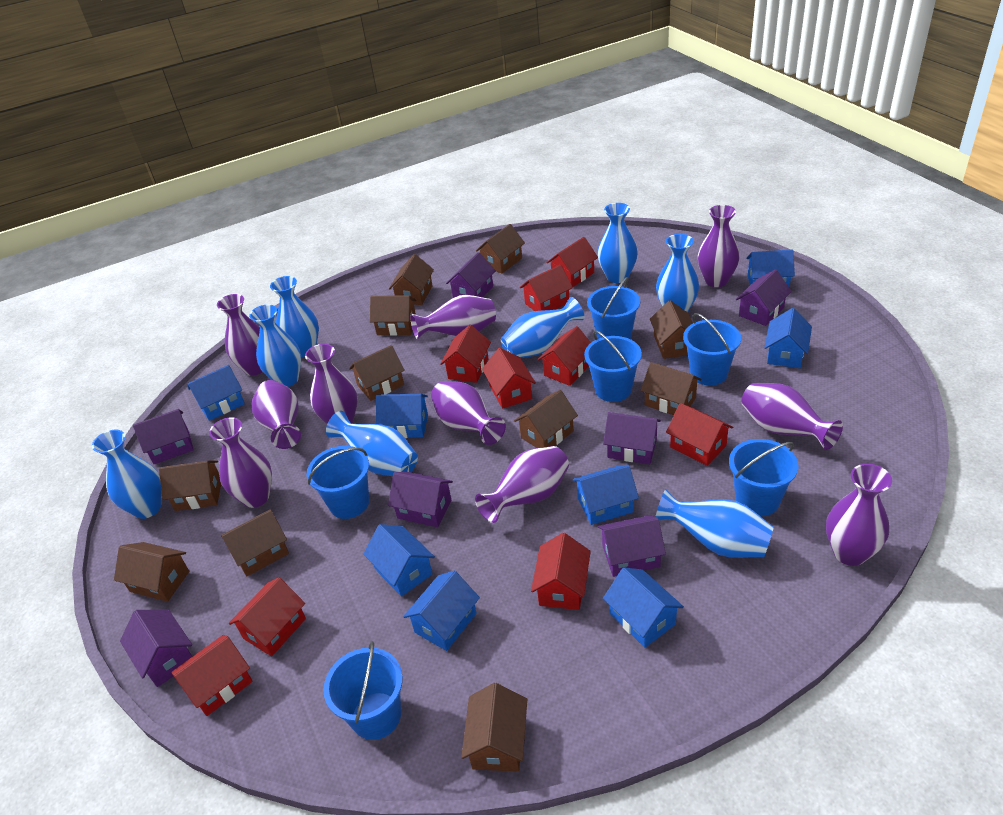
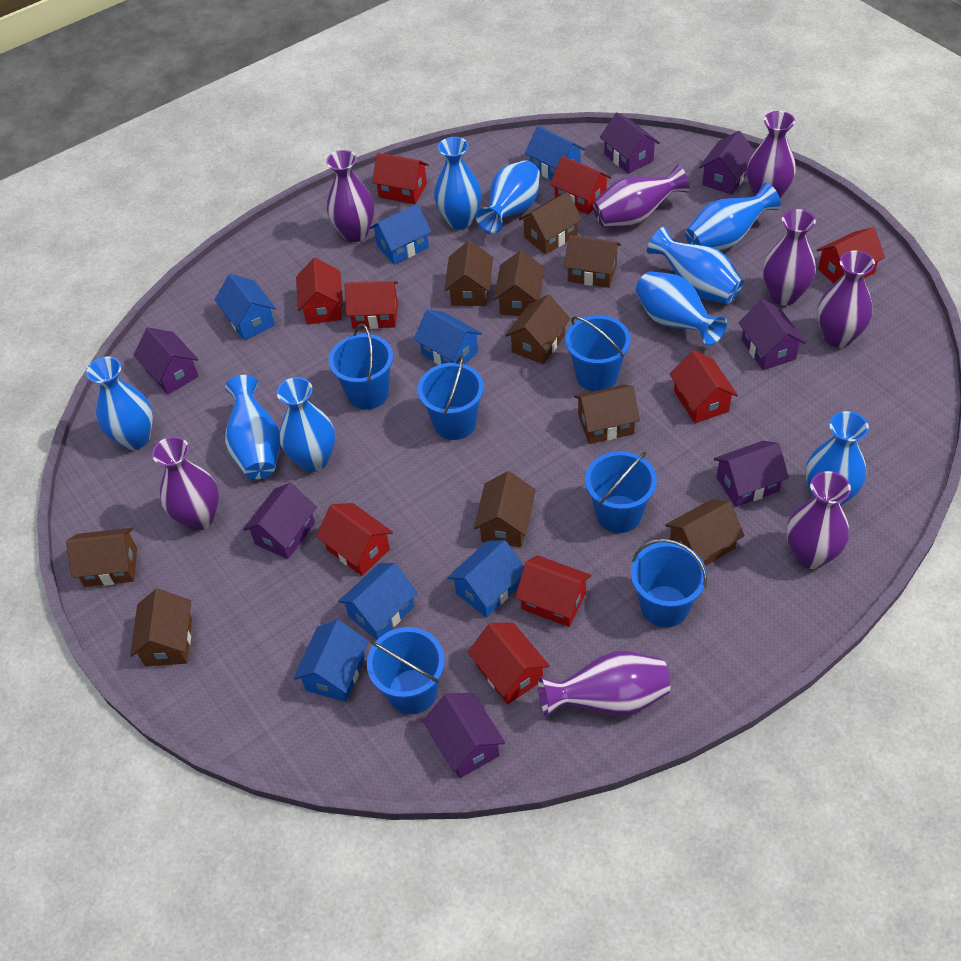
blue house: [188,365,245,421] [363,524,435,597] [376,394,428,438] [403,571,480,651] [572,465,639,525] [603,568,684,648] [746,249,795,287] [764,308,812,368] = 8 -> [215,274,276,340] [294,620,368,702] [338,563,418,640] [370,204,431,265] [414,309,482,365] [448,540,524,617] [525,126,585,180] = 7
blue vase: [92,430,162,519] [249,304,301,387] [270,276,319,357] [326,411,418,476] [501,297,584,358] [597,203,638,283] [655,489,774,558] [656,234,699,312] = 8 -> [86,356,153,450] [225,375,280,479] [277,377,335,472] [434,137,481,229] [476,160,540,233] [636,271,727,346] [647,227,744,304] [685,183,781,250] [806,411,869,506] = 9
brown house: [114,542,189,602] [159,460,221,511] [221,509,289,577] [349,345,405,401] [370,295,416,336] [389,254,434,305] [461,683,527,772] [476,224,525,274] [514,390,578,448] [641,362,702,415] [650,300,693,359] = 11 -> [66,528,137,587] [130,589,192,667] [444,241,493,306] [474,471,536,547] [494,250,545,316] [505,295,570,365] [519,192,582,255] [564,235,621,288] [574,384,640,444] [665,499,744,566] = 10
purple vase: [209,417,272,508] [217,294,263,376] [252,380,301,449] [305,344,358,424] [411,295,496,339] [431,381,506,445] [475,446,569,523] [698,205,740,287] [741,383,843,450] [826,464,892,566] = 10 -> [152,437,219,531] [326,150,374,242] [538,651,671,717] [593,164,690,227] [747,111,796,198] [763,209,816,305] [787,471,851,569] [817,251,875,348] = 8

